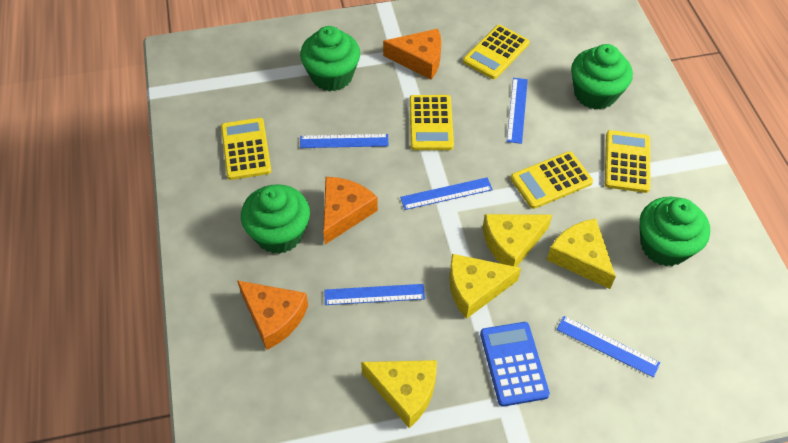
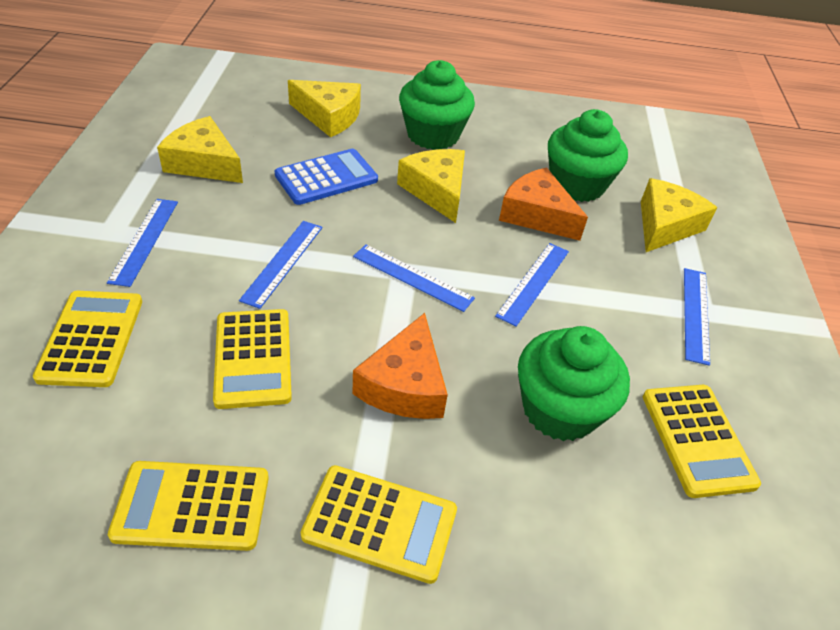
green cupcake: [241,184,310,254] [300,26,360,91] [571,44,633,110] [639,197,710,266] = 4 -> [399,60,475,150] [518,326,630,441] [548,109,628,202] = 3
orange cheese: [237,280,308,350] [323,177,378,244] [383,29,441,80] = 3 -> [353,313,448,419] [499,167,588,241] = 2

